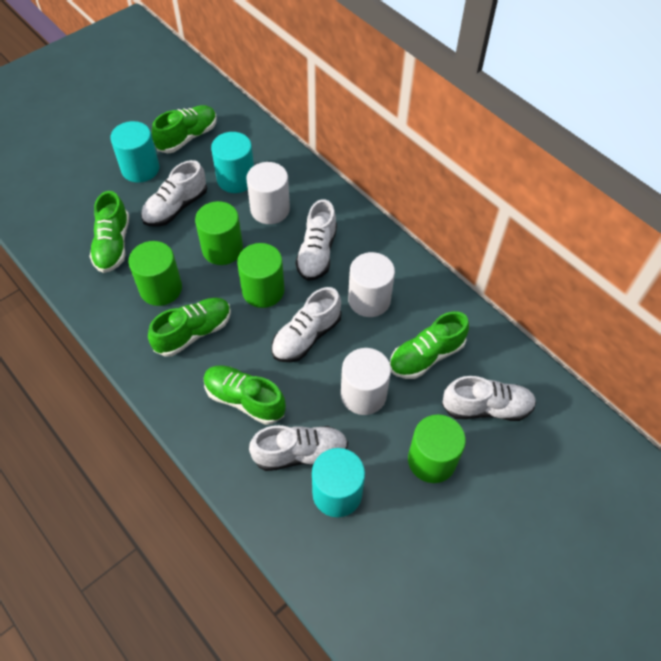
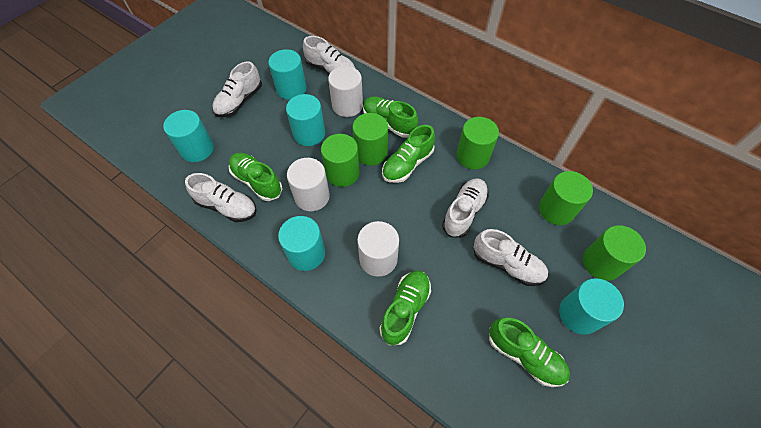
green cylinder: [129,241,182,306] [195,201,243,265] [237,243,285,308] [408,414,466,483] = 4 -> [321,134,360,187] [352,113,388,166] [456,117,499,169] [539,171,593,225] [583,225,646,281] = 5
turquoise cylinder: [110,121,159,183] [211,132,254,193] [312,448,365,517] = 3 -> [163,110,214,162] [268,49,306,100] [278,216,325,271] [286,94,325,146] [559,278,624,335] = 5

